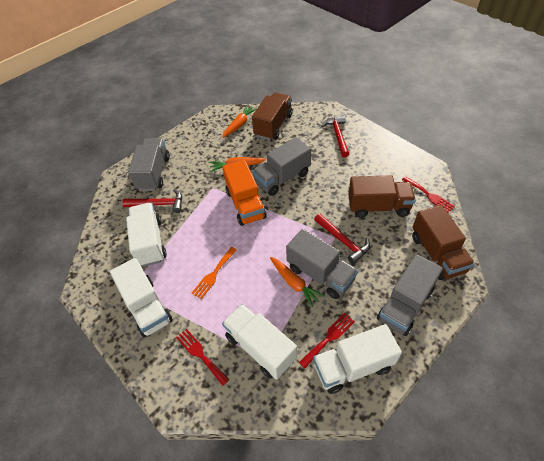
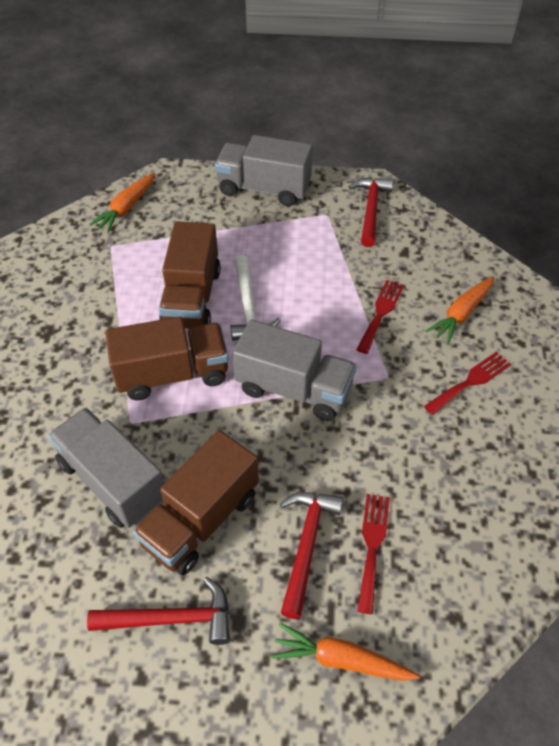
grey truck: [128,138,170,191] [252,137,311,196] [286,229,358,299] [377,254,443,336] = 4 -> [48,408,164,528] [215,135,313,206] [232,320,357,421] = 3
orange fork: [192,247,237,299] = 1 -> none = 0
orange truck: [222,160,267,226] = 1 -> none = 0
white hammer: none = 0 -> [230,255,281,341] = 1
white truck: [110,258,173,337] [126,203,167,267] [222,304,297,380] [313,324,402,394] = 4 -> none = 0

